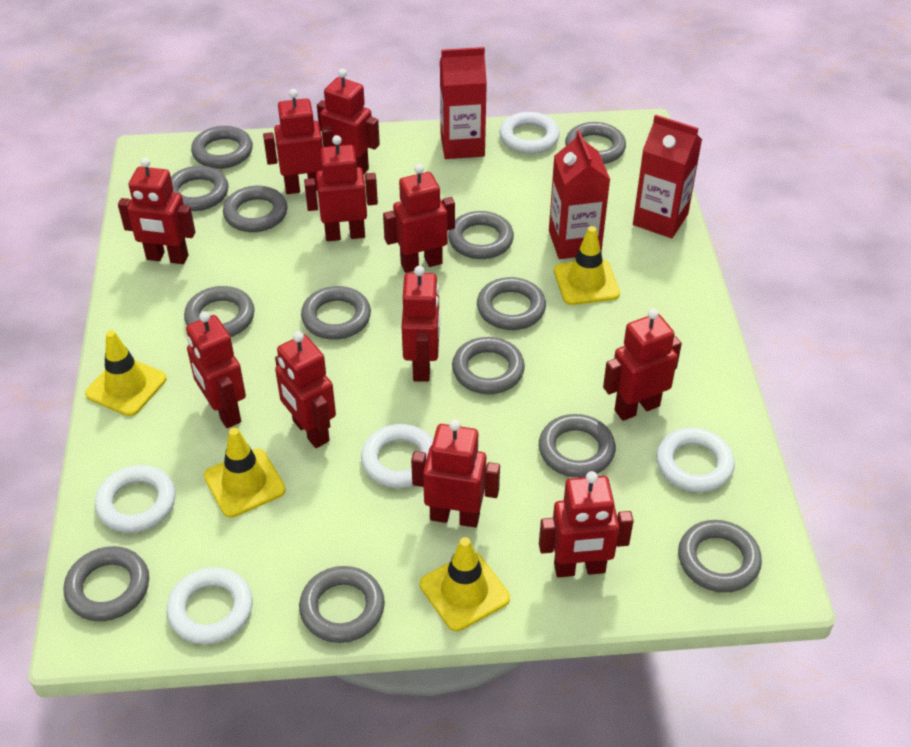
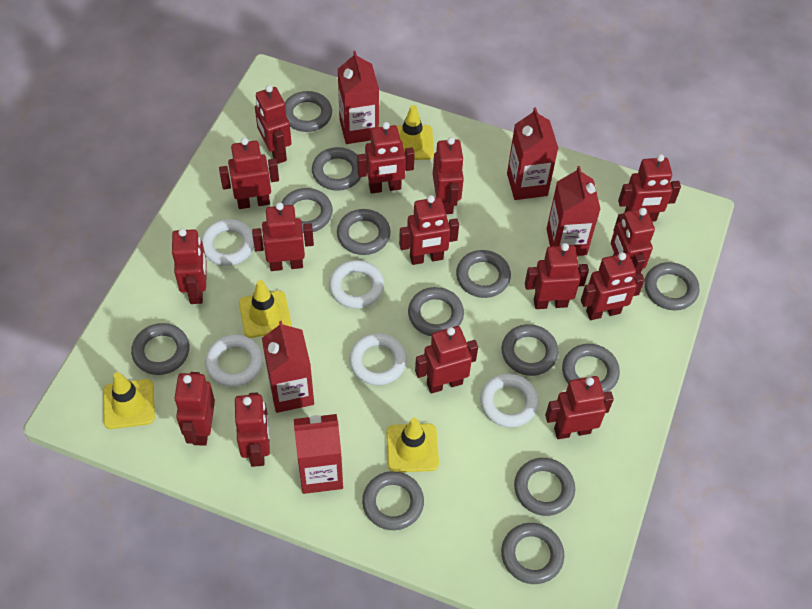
red carton: [440,47,487,159] [549,130,610,259] [633,114,702,238] = 3 -> [262,321,314,413] [294,414,343,494] [338,51,379,144] [507,107,558,200] [547,166,601,256] = 5
red robot: [118,157,195,264] [186,311,246,428] [263,89,334,194] [275,331,336,448] [304,135,378,241] [317,69,380,175] [383,164,455,273] [402,266,440,382] [411,419,500,528] [539,471,634,578] [603,309,682,421] = 11 -> [172,228,207,304] [174,372,215,446] [219,137,279,209] [235,392,270,467] [252,202,314,271] [255,85,292,164] [357,122,415,194] [399,195,459,265] [415,326,478,394] [433,137,464,214] [525,243,589,309] [545,376,614,439] [581,252,645,320] [611,208,655,274] [618,154,681,222] = 15

